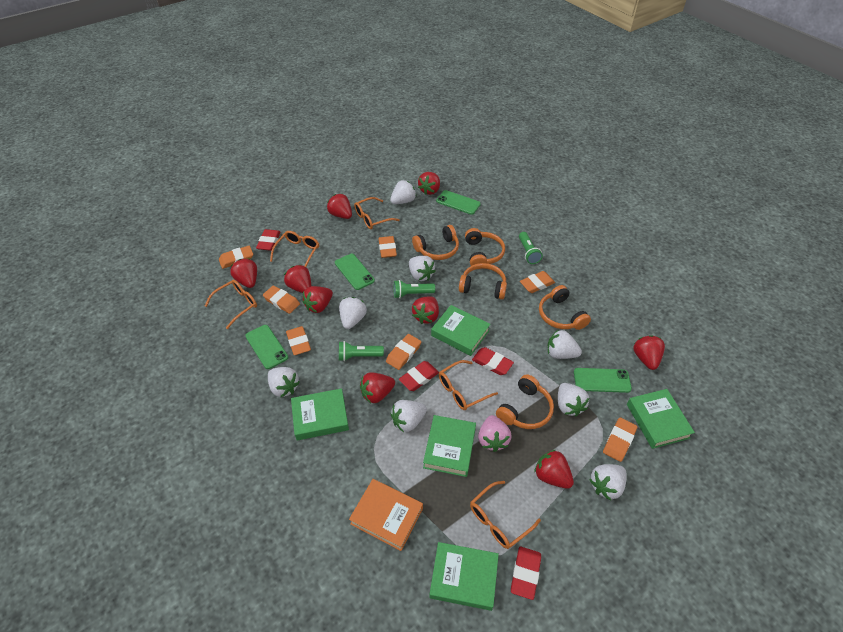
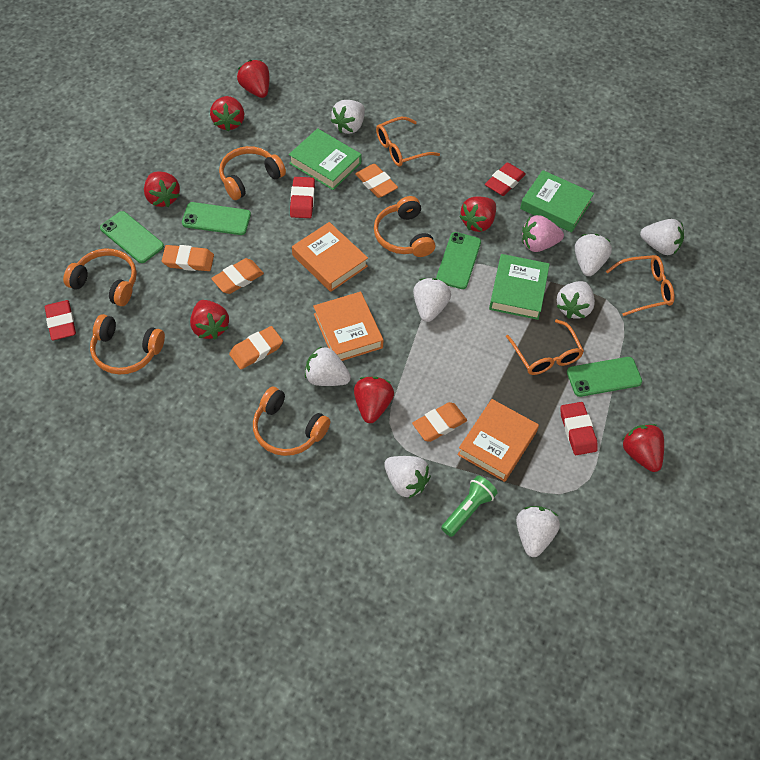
green book: [291,388,349,441] [423,415,476,477] [429,542,499,611] [431,305,490,356] [627,389,695,449] = 5 -> [289,128,362,190] [489,254,550,320] [520,170,594,232] = 3
green flashlight: [339,341,384,361] [394,280,435,298] [519,232,543,264] = 3 -> [441,476,498,537] = 1
orange book: [349,479,423,551] = 1 -> [292,222,368,292] [313,292,384,361] [457,399,539,482] = 3
orange eraser: [219,245,253,269] [263,285,300,314] [286,326,311,355] [378,236,397,258] [386,334,421,370] [520,271,555,293] [603,417,637,462] = 7 -> [162,245,214,271] [211,258,264,294] [229,326,283,370] [355,164,398,198] [412,402,467,442] = 5
orange glasses: [205,280,257,329] [270,231,319,267] [354,197,400,229] [439,360,498,410] [470,481,541,549] = 5 -> [376,117,440,167] [506,319,584,375] [606,255,675,316] = 3
red strawberry: [230,259,257,288] [284,265,311,293] [302,286,333,313] [327,194,352,219] [360,372,395,403] [412,296,439,324] [418,172,440,195] [534,450,574,489] [633,335,665,370] = 9 -> [144,171,180,207] [190,300,229,340] [210,96,244,132] [237,60,269,98] [354,376,394,423] [459,196,496,232] [622,424,664,472] = 7

